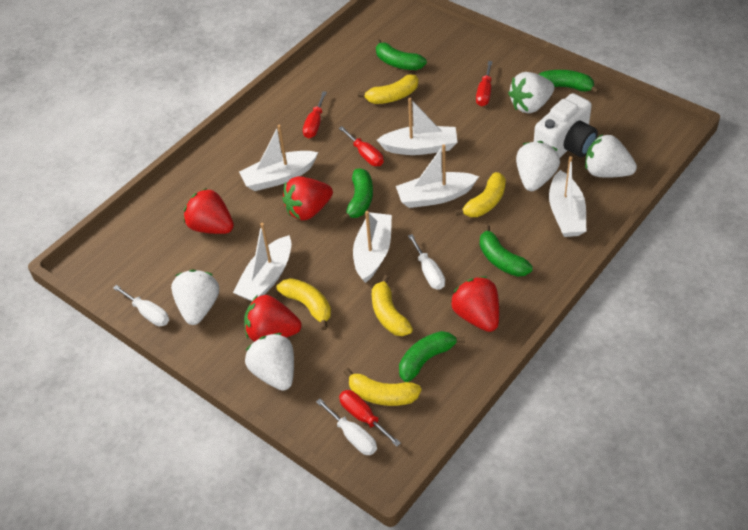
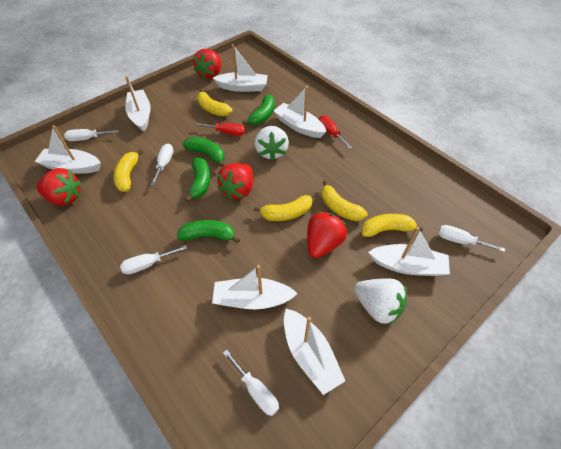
green banana: [341,168,373,222] [375,39,427,70] [399,331,465,382] [480,225,533,277] [538,70,600,94] = 5 -> [177,220,240,243] [183,137,225,167] [185,157,210,202] [242,94,274,125] = 4
red screwdriver: [303,91,327,138] [339,126,384,166] [339,390,401,447] [476,61,493,106] = 4 -> [195,123,245,136] [319,115,352,149] = 2
white boat: [233,223,292,301] [239,125,318,191] [353,211,392,283] [377,98,457,155] [396,144,479,208] [549,156,586,237] = 6 -> [34,125,101,174] [125,76,150,132] [212,265,298,309] [213,44,268,92] [274,86,326,138] [284,309,345,395] [368,227,450,276] = 7
white camera: [534,93,598,158] = 1 -> none = 0
white screwdriver: [113,285,169,326] [316,399,377,455] [408,234,445,290] = 3 -> [64,129,119,141] [120,245,187,274] [151,143,173,186] [223,349,279,416] [438,225,505,252] = 5
white strawberry: [171,270,219,325] [245,333,294,391] [508,72,554,113] [516,141,560,191] [585,134,637,177] = 5 -> [255,126,289,161] [354,278,407,326] = 2

